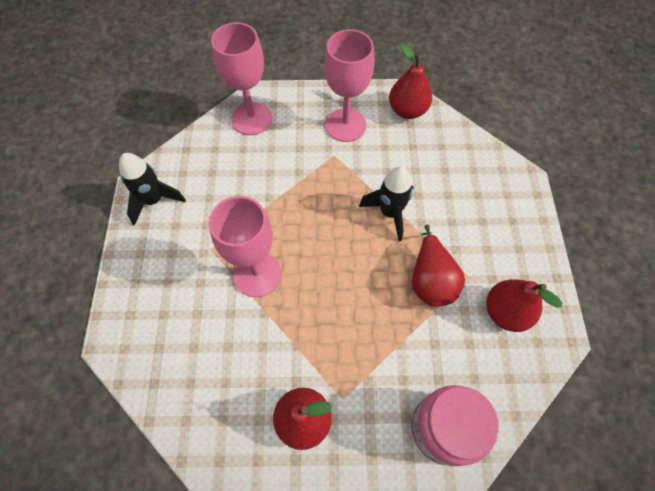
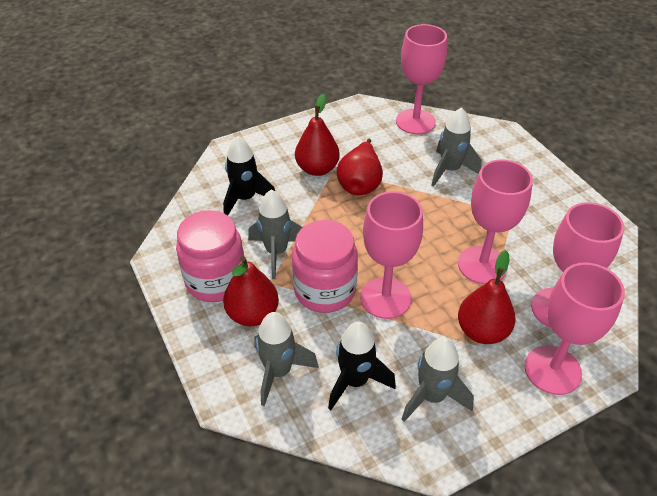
grey rocket: none = 0 -> [248,189,303,279] [255,312,319,406] [401,337,474,422] [431,107,482,187] = 4
pink goblet: [209,196,281,297] [211,22,272,135] [324,29,374,142] = 3 -> [360,191,423,319] [396,24,447,134] [458,159,533,284] [525,262,625,395] [531,202,624,329] = 5
pink jar: [411,385,499,466] = 1 -> [176,210,244,302] [292,220,358,313] = 2

